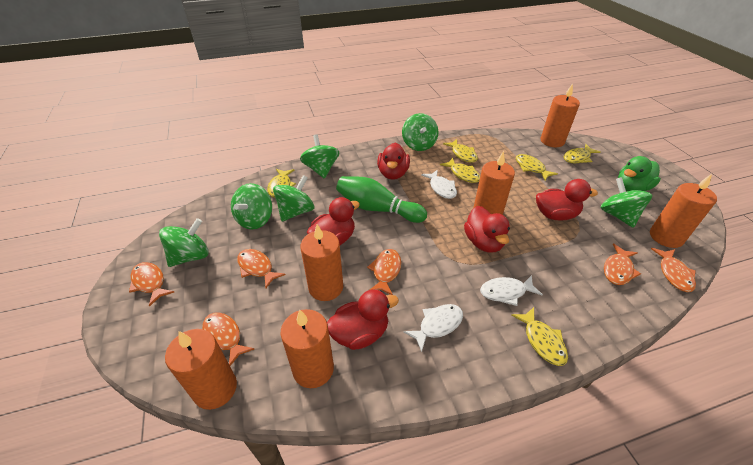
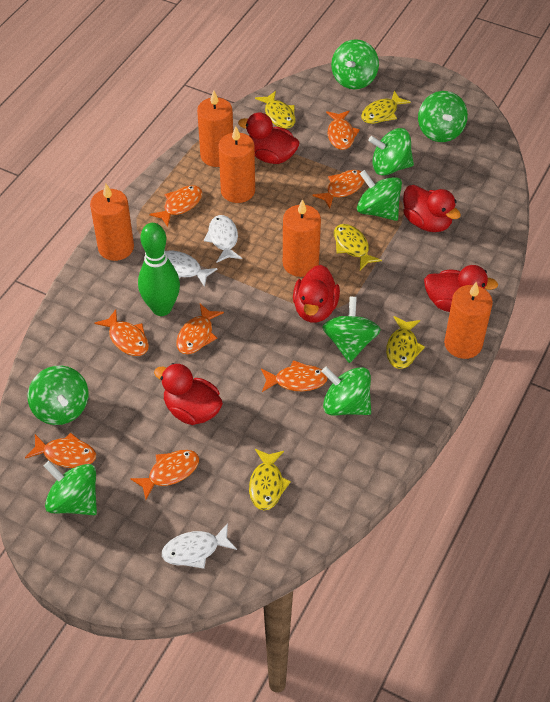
green duck: [618,156,661,191] = 1 -> none = 0
green spinning top: [159,218,209,267] [231,183,272,230] [273,175,314,222] [300,134,339,179] [402,113,438,151] [601,177,652,228] = 6 -> [28,365,88,425] [44,461,97,515] [321,367,371,416] [322,297,381,363] [331,39,379,89] [357,170,402,221] [368,128,414,176] [418,91,468,142] = 8
orange candle: [165,329,237,410] [280,309,334,388] [300,224,343,301] [473,151,515,215] [540,84,580,147] [650,174,717,248] = 6 -> [90,184,134,261] [197,90,233,167] [219,126,255,203] [283,199,321,277] [444,281,493,359] = 5
orange fish: [129,262,174,307] [202,312,254,366] [237,249,286,288] [367,249,401,295] [604,244,641,285] [651,248,696,292] = 6 -> [25,432,96,468] [95,309,149,356] [130,450,199,500] [150,185,202,227] [176,304,224,354] [261,360,328,392] [313,170,365,208] [326,111,360,150] = 8
yellow fish: [267,169,296,198] [440,158,480,183] [443,139,478,163] [511,307,568,366] [516,154,558,180] [564,144,601,163] = 6 -> [249,449,291,510] [255,91,296,129] [334,224,382,270] [361,91,411,124] [386,316,425,369] = 5

